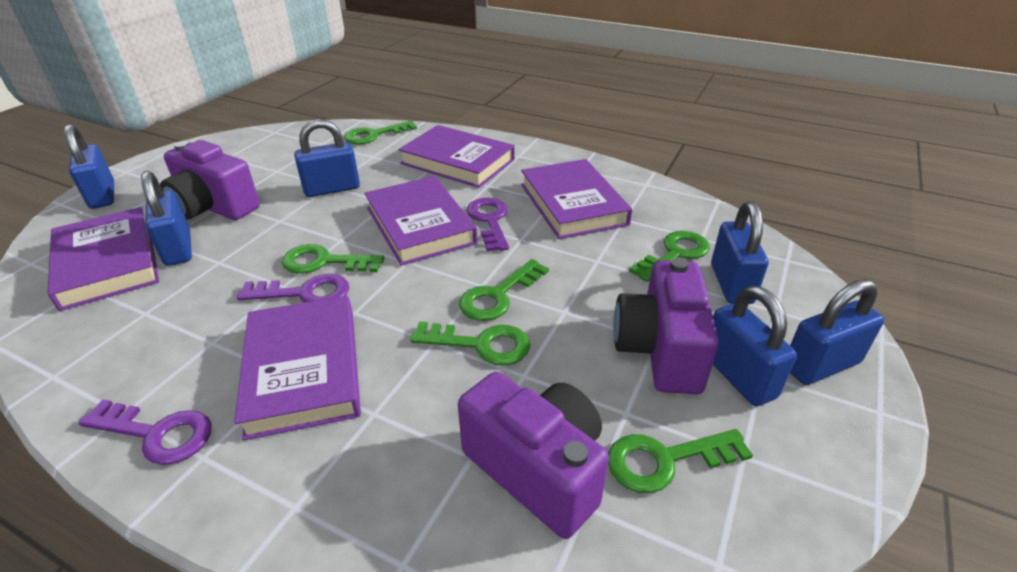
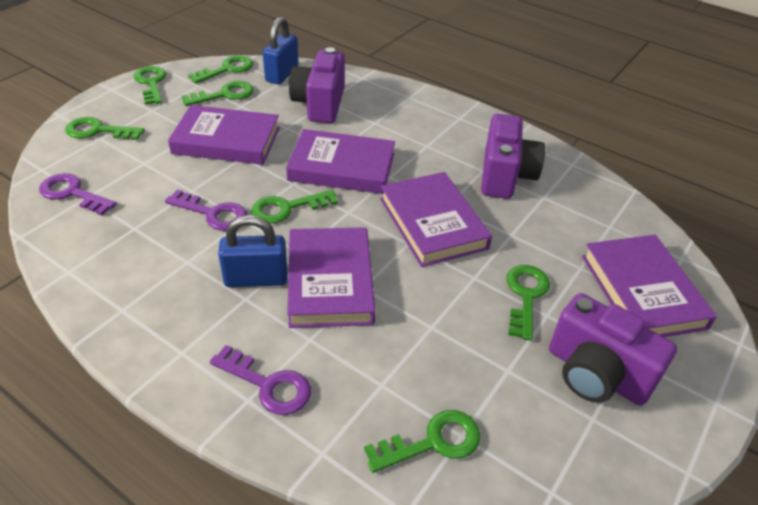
blue padlock: [64,124,114,209] [141,171,192,266] [294,119,360,197] [711,202,769,304] [713,286,797,406] [790,279,884,385] = 6 -> [218,215,287,287] [263,17,299,84] = 2
green key: [282,244,384,273] [344,120,417,145] [410,321,530,366] [459,259,549,321] [608,429,753,493] [629,231,710,282] = 6 -> [65,117,145,140] [134,66,166,105] [182,81,254,106] [188,55,253,84] [251,190,338,224] [364,410,480,473] [506,265,550,341] = 7

